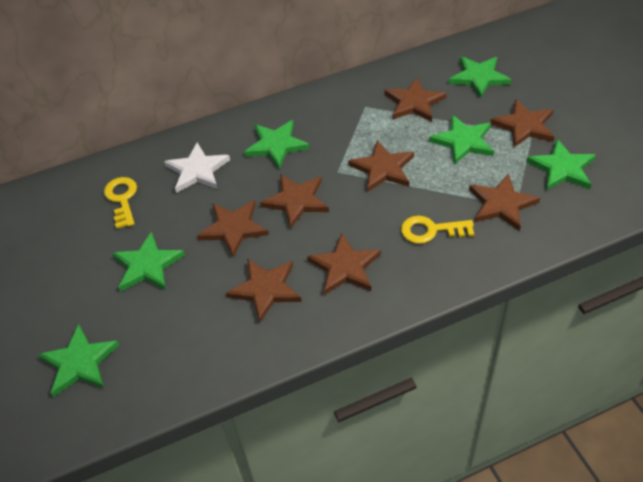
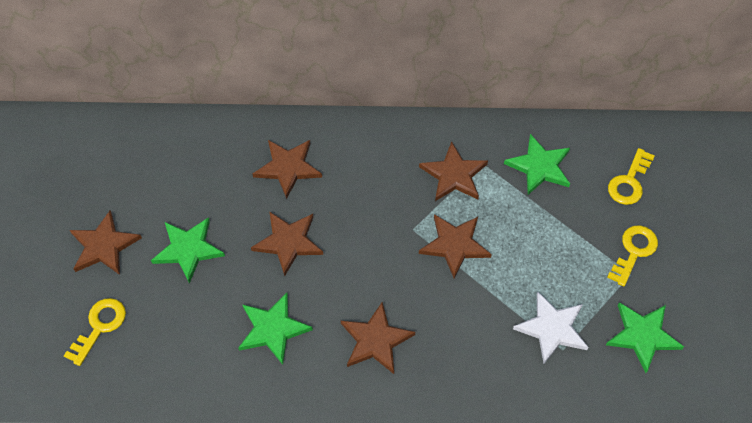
brown star: [197,200,269,257] [226,259,302,322] [260,174,329,229] [307,233,381,295] [348,140,414,192] [384,78,447,122] [469,174,540,231] [490,99,555,147] = 8 -> [70,210,142,275] [251,211,323,276] [253,140,322,199] [341,302,415,374] [419,142,488,201] [419,214,492,279] = 6
green star: [38,324,119,397] [112,232,185,292] [244,120,309,169] [429,115,494,165] [449,56,511,99] [526,139,596,191] = 6 -> [151,217,225,283] [238,293,313,365] [504,134,570,195] [606,302,684,373] = 4
yellow key: [104,177,137,229] [401,216,474,244] = 2 -> [64,298,126,366] [607,226,658,287] [608,148,655,205] = 3

